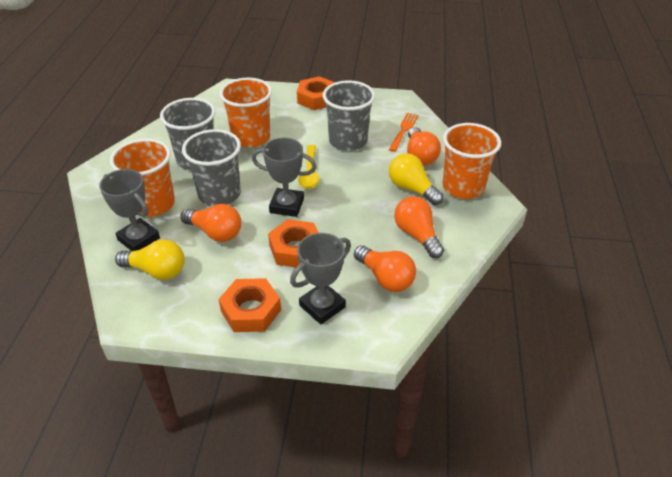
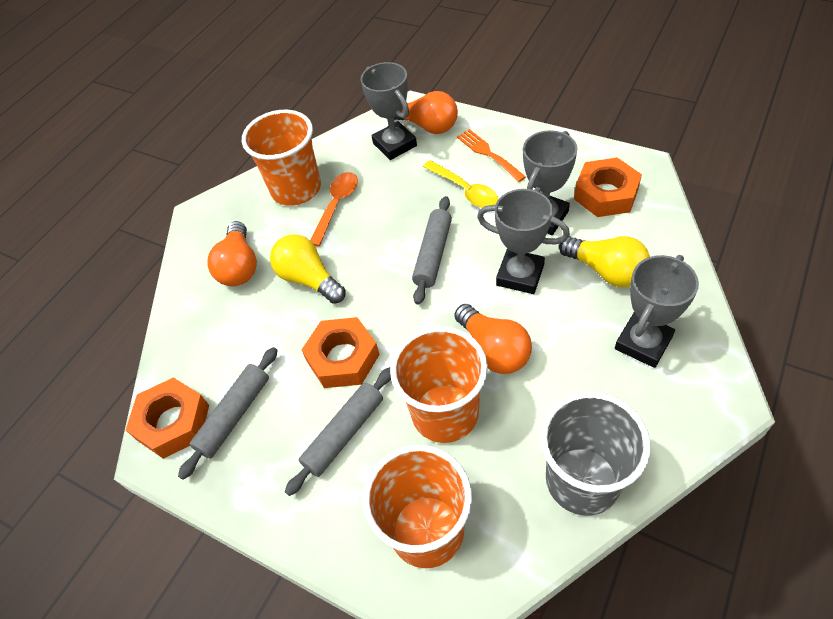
grey cup: [160,98,215,170] [182,129,241,206] [323,80,375,151] = 3 -> [540,392,651,516] = 1
grey rolling pin: none = 0 -> [178,347,278,480] [285,367,391,496] [412,196,452,304] = 3
grey trophy: [99,169,160,251] [252,138,316,217] [290,233,351,324] = 3 -> [361,62,417,160] [477,189,570,294] [523,130,578,235] [615,255,699,368] = 4
orange light bulb: [180,204,241,242] [354,245,416,292] [394,196,444,258] [407,127,441,165] = 4 -> [207,221,257,286] [394,91,458,134] [454,304,532,374] = 3
orange spoon: none = 0 -> [310,172,358,246] = 1

